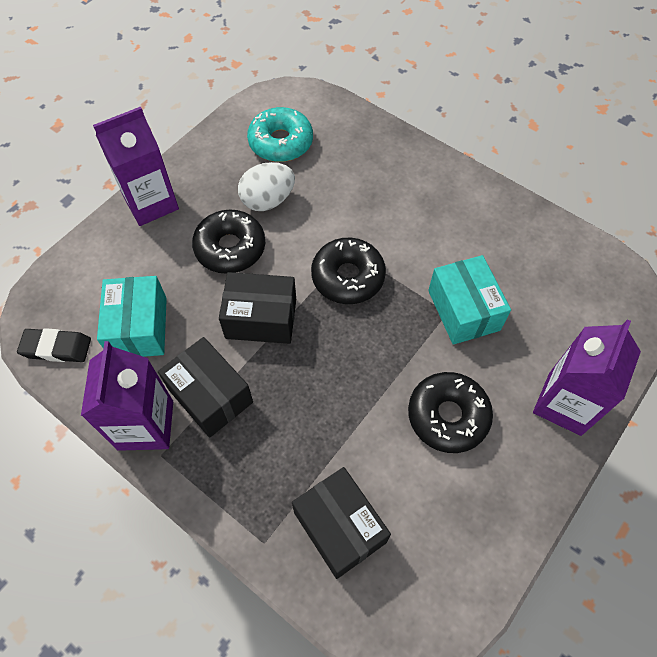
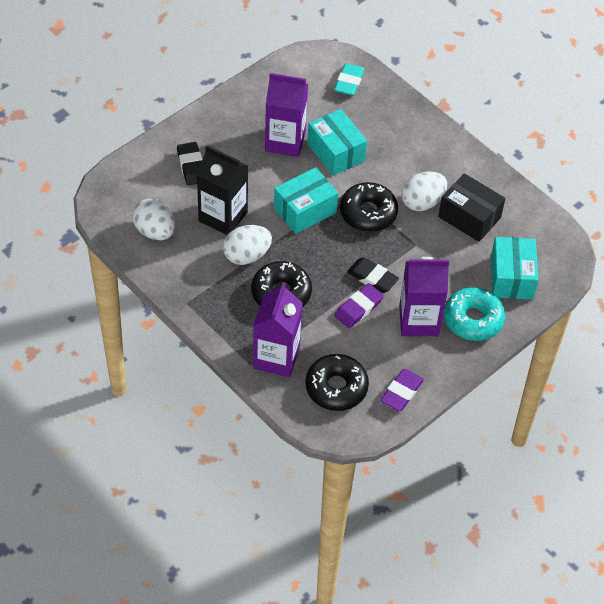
black box: [158,337,253,438] [219,272,296,344] [292,467,391,579] = 3 -> [438,173,505,242] = 1
black carton: none = 0 -> [197,145,248,235] = 1
black eraser: [17,328,91,362] = 1 -> [177,142,202,185] [347,257,399,293] = 2
purple eraser: none = 0 -> [334,283,384,328] [380,369,424,411] = 2
turquoise box: [97,276,167,357] [428,255,511,345] = 2 -> [274,167,338,234] [307,109,367,176] [491,237,538,300] = 3
turquoise eraser: none = 0 -> [334,63,365,96] = 1
white egg: [238,162,295,211] = 1 -> [132,198,175,240] [223,225,272,265] [401,172,447,211] = 3

